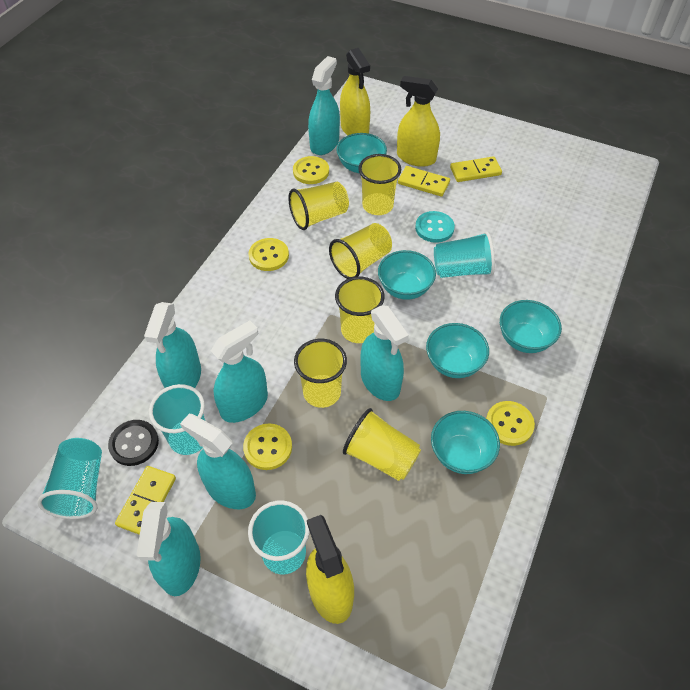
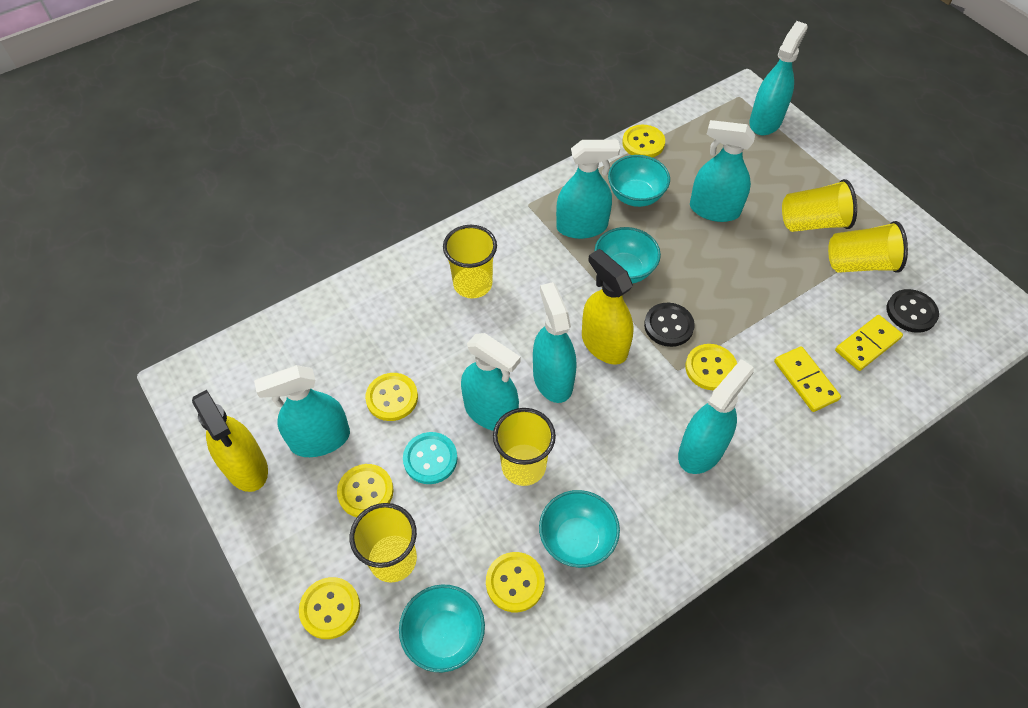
black button: [108,420,159,466] = 1 -> [644,303,695,347] [886,289,939,333] = 2
turquoise bowl: [337,133,387,173] [378,250,436,300] [426,323,489,378] [431,411,500,474] [500,300,562,353] = 5 -> [399,584,485,672] [539,490,620,568] [594,227,661,283] [608,155,670,207] = 4
turquoise cup: [37,438,102,519] [149,384,205,455] [248,501,310,574] [434,231,495,278] = 4 -> none = 0
turquoise spray bottle: [136,502,201,596] [144,302,201,388] [180,414,256,509] [211,320,268,423] [308,56,340,155] [360,305,409,401] = 6 -> [254,365,350,457] [461,333,521,431] [533,282,576,403] [556,140,620,239] [678,359,754,474] [690,120,755,222] [749,21,808,135] = 7
yellow button: [243,423,292,470] [249,238,289,271] [293,156,329,184] [486,401,535,446] = 4 -> [299,577,360,639] [337,464,394,517] [365,373,418,421] [486,552,545,612] [622,125,665,158] [685,344,737,391] = 6
yellow cup: [288,182,349,230] [294,339,347,408] [329,223,392,279] [335,277,385,343] [343,408,421,481] [358,154,401,215] = 6 -> [350,503,417,583] [443,225,497,299] [493,408,556,486] [782,179,857,232] [828,221,908,273] = 5
yellow domino: [115,466,176,535] [398,166,450,197] [450,156,502,182] = 3 -> [774,346,841,412] [835,315,903,371] = 2
yellow spray bottle: [306,515,354,624] [340,48,370,136] [397,76,440,167] = 3 -> [192,390,268,492] [582,249,634,365] = 2

